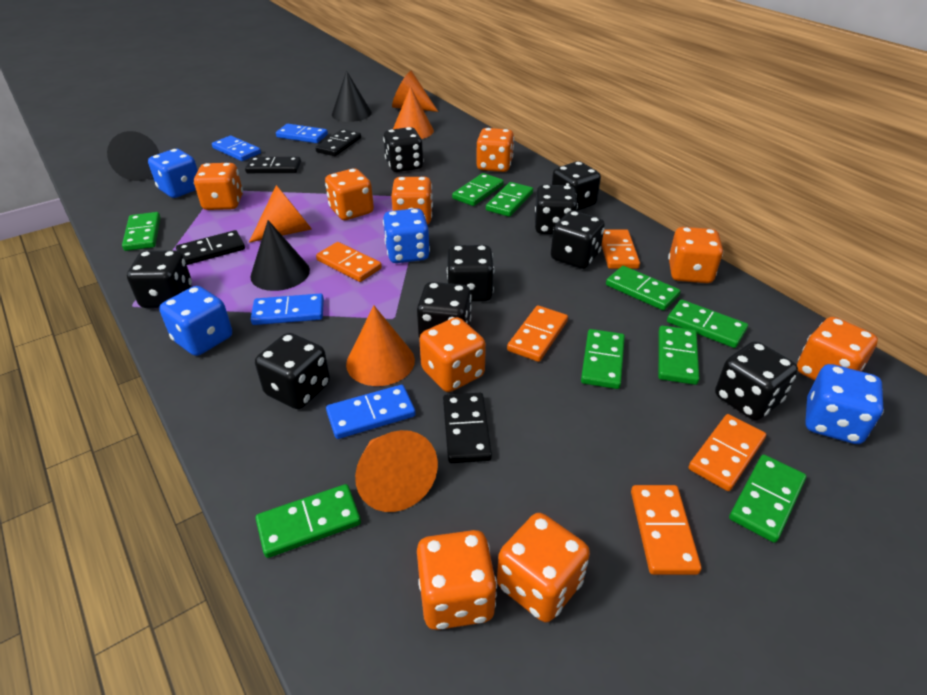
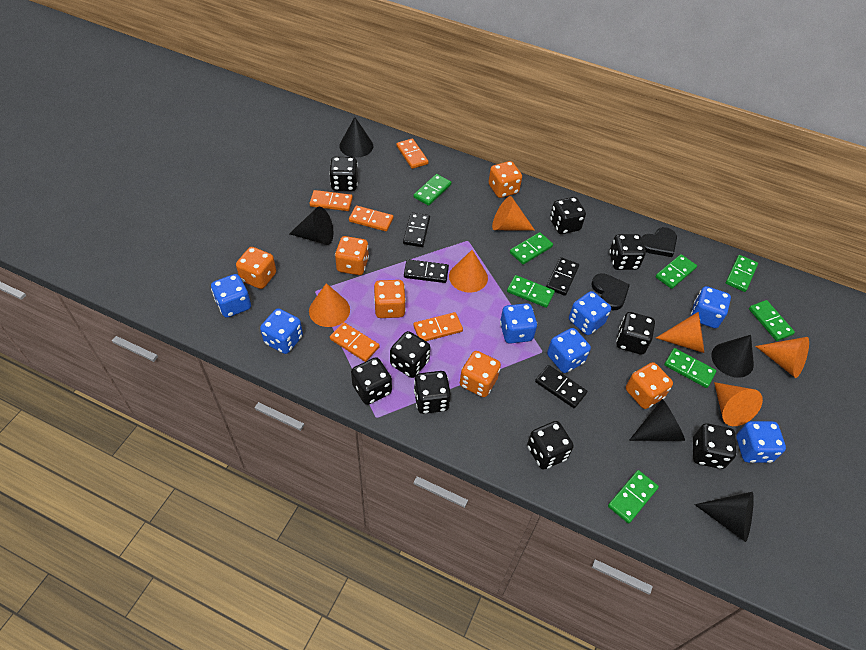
black cone: [107,131,159,181] [250,220,310,291] [332,71,372,122] = 3 -> [289,207,333,245] [339,117,373,157] [629,399,685,441] [694,492,754,542] [712,335,754,378] = 5
black heart: none = 0 -> [591,273,630,310] [641,227,677,257] = 2
blue dice: [148,149,198,198] [159,286,232,356] [383,208,430,263] [805,364,884,444] = 4 -> [211,274,251,318] [260,308,303,354] [500,303,537,344] [547,328,591,373] [569,291,611,335] [691,286,731,328] [736,421,786,463] = 7
blue domino: [212,136,261,161] [250,294,324,325] [276,124,328,143] [326,385,416,439] = 4 -> none = 0
green domino: [122,212,160,251] [256,484,361,558] [452,173,504,206] [486,182,533,217] [581,329,625,389] [606,266,681,311] [658,325,699,385] [667,300,748,348] [729,454,806,543] = 9 -> [414,174,451,206] [507,275,555,308] [510,232,553,265] [608,470,659,524] [656,254,697,289] [664,348,717,388] [726,255,758,292] [749,300,795,341] = 8
orange cone: [249,185,312,243] [346,305,415,386] [355,430,438,512] [392,71,438,112] [393,87,434,139] = 5 -> [309,283,350,327] [449,250,488,293] [492,196,535,231] [656,312,704,353] [714,382,763,426] [755,337,809,378] = 6
orange dice: [194,163,243,210] [325,168,374,220] [391,177,433,224] [417,530,497,630] [419,317,486,392] [476,128,514,172] [497,513,590,622] [668,227,723,283] [797,317,878,380] = 9 -> [236,247,276,289] [335,236,369,275] [374,280,406,318] [460,351,501,397] [489,161,522,198] [626,362,673,409] = 6

